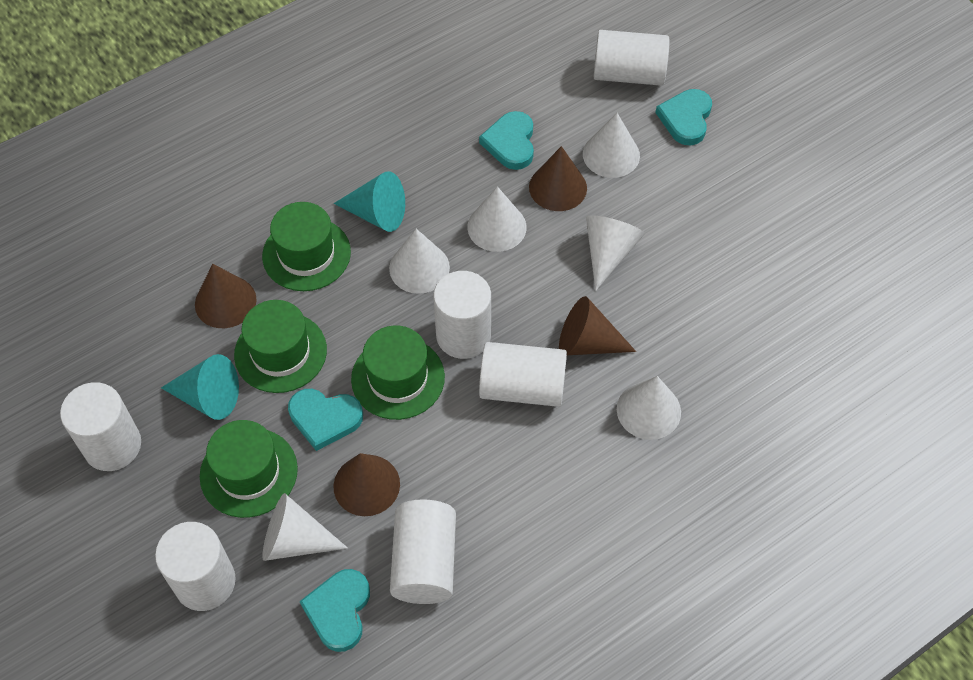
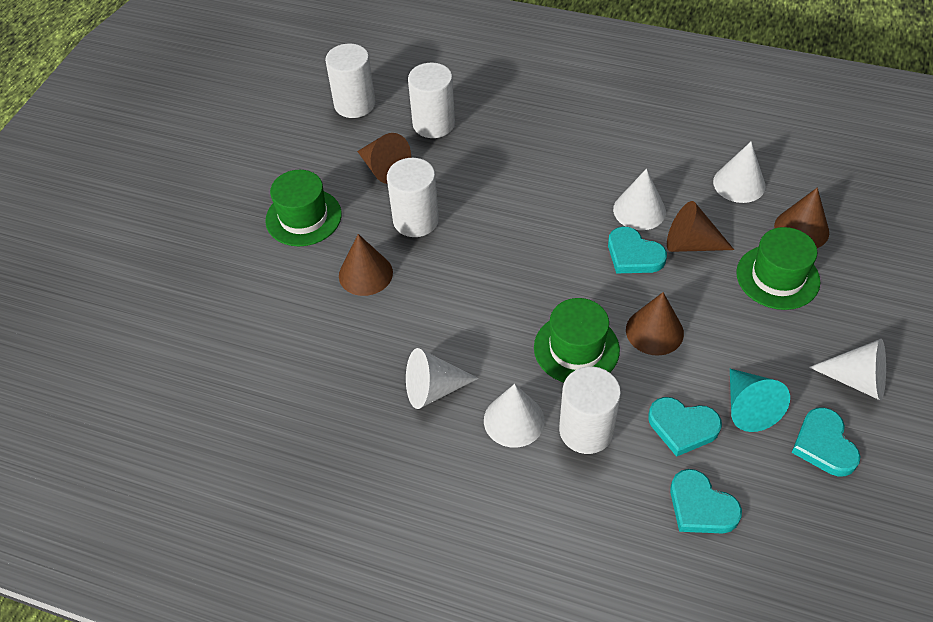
brown cone: [195,264,257,328] [334,453,400,516] [529,146,587,211] [559,296,636,355] = 4 -> [339,234,393,296] [357,133,411,184] [626,292,684,356] [667,201,734,252] [774,187,829,248] = 5
green hat: [200,420,298,518] [234,300,327,393] [262,202,351,291] [351,325,445,420] = 4 -> [265,170,342,246] [534,298,620,382] [736,227,820,310] = 3
turquoise cone: [161,354,239,420] [334,171,405,232] = 2 -> [730,369,790,432] = 1
white cone: [262,493,348,561] [389,229,450,294] [467,187,527,252] [583,113,640,178] [586,215,645,291] [617,376,681,440] = 6 -> [406,348,479,409] [484,384,545,448] [613,169,666,230] [713,142,766,203] [809,339,886,400] = 5
white cylinder: [60,382,141,471] [155,522,236,611] [390,500,456,604] [433,271,491,359] [479,342,567,407] [594,30,670,86] = 6 -> [325,44,375,118] [387,158,439,237] [408,63,455,138] [559,366,621,454] = 4

